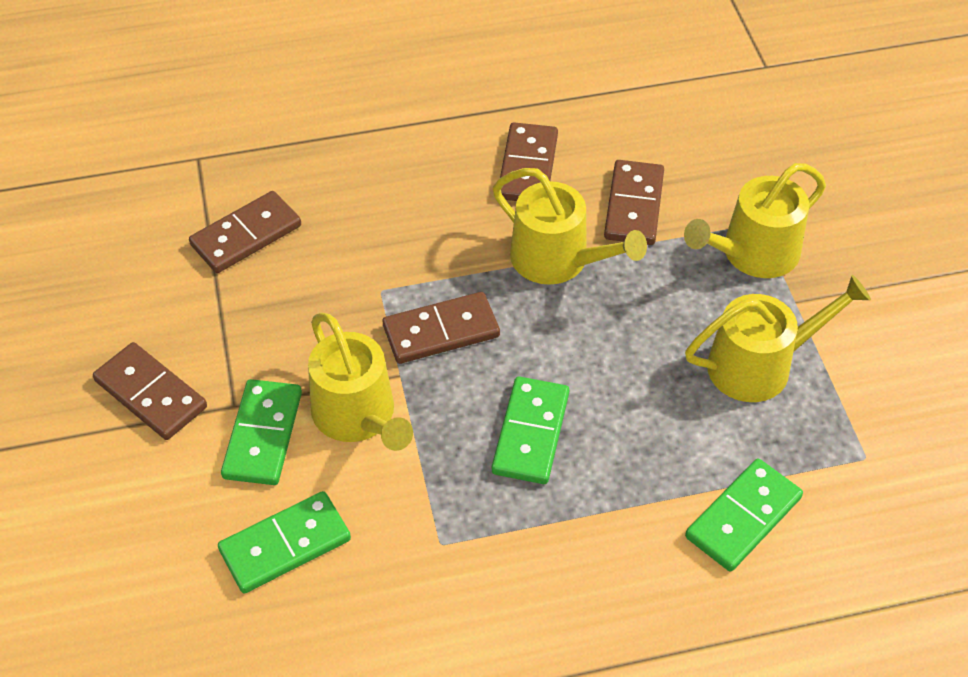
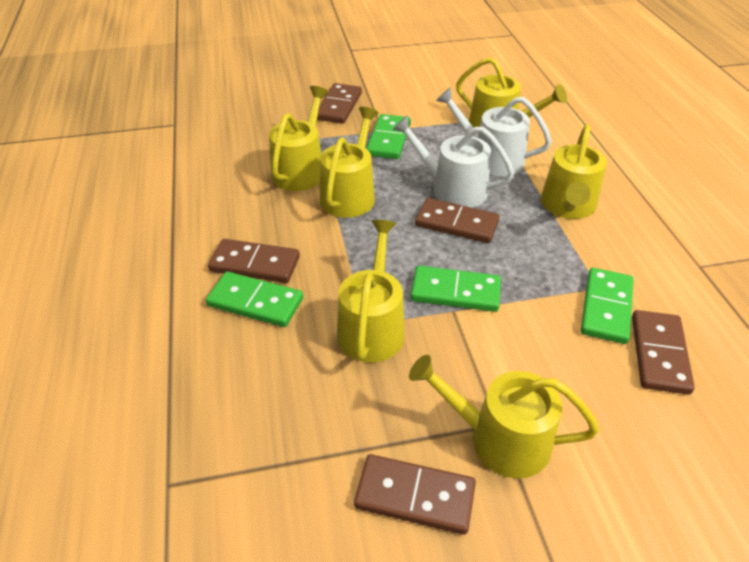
white watering can: none = 0 -> [392,115,514,208] [436,87,552,176] = 2
yellow watering can: [308,312,413,451] [493,168,647,285] [684,163,826,278] [685,275,871,402] = 4 -> [269,86,329,191] [320,107,378,218] [337,220,405,363] [409,355,599,479] [456,57,567,127] [541,125,607,219] = 6

